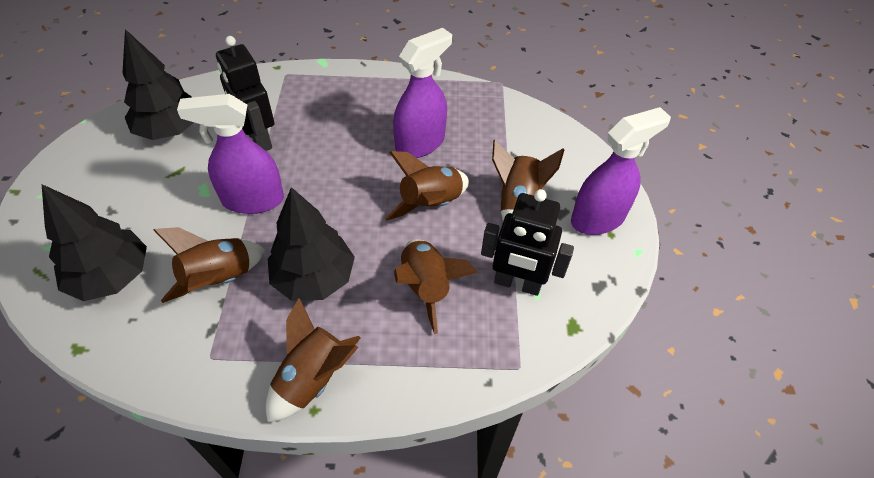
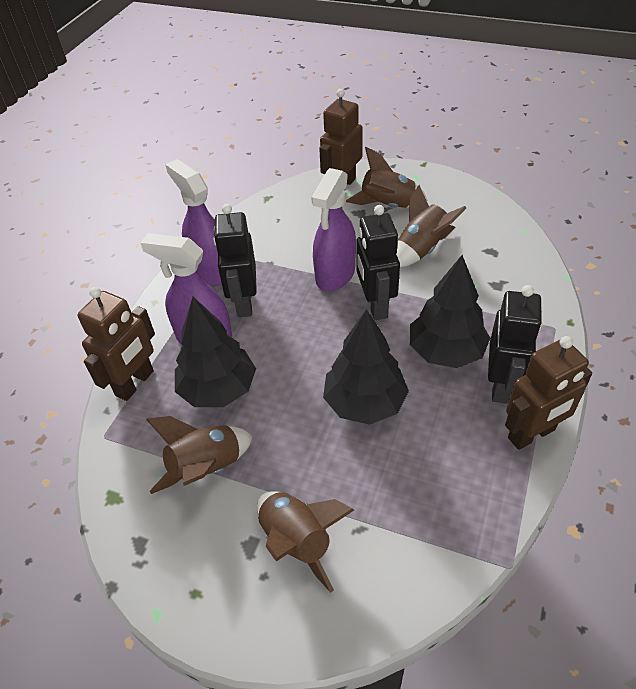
black robot: [216,36,275,151] [481,189,574,296] = 2 -> [213,204,257,317] [356,205,400,320] [488,285,542,404] = 3
brown robot: none = 0 -> [77,287,155,401] [319,89,363,191] [505,336,592,450] = 3
brown rocket: [153,227,265,303] [266,298,361,422] [385,151,469,221] [394,239,478,334] [492,140,565,221] = 5 -> [146,416,253,494] [257,491,354,593] [346,147,428,208] [396,185,466,267] = 4

